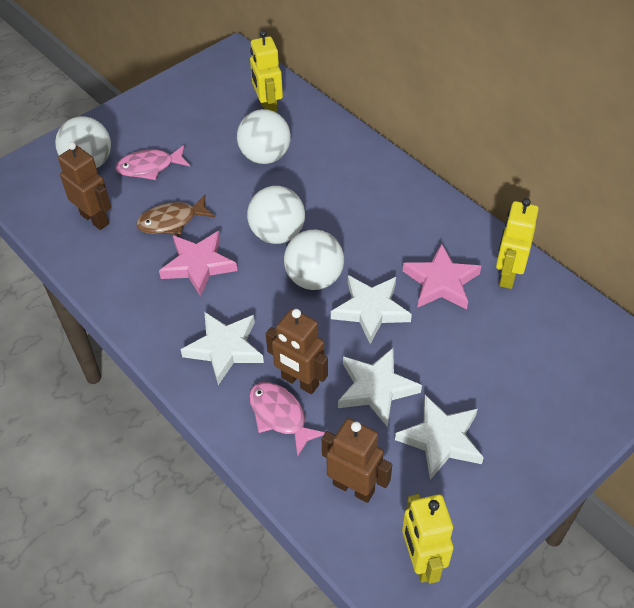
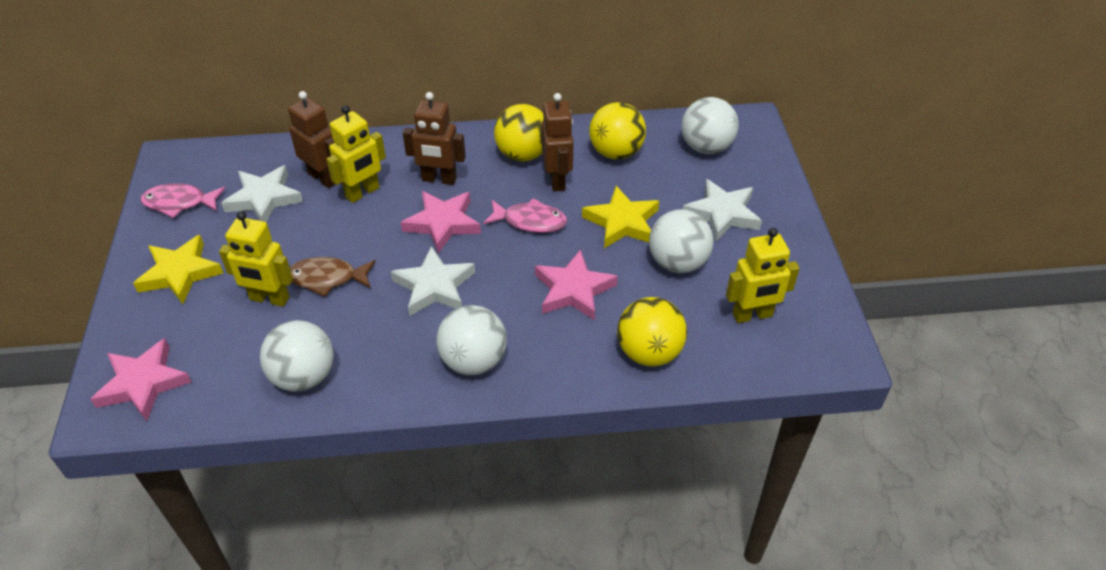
pink star: [159,231,238,297] [403,244,481,310] = 2 -> [90,338,191,421] [401,191,481,253] [535,249,618,320] = 3
white star: [181,312,264,385] [331,275,412,344] [338,348,422,427] [395,395,484,480] = 4 -> [221,165,303,222] [391,246,475,316] [683,179,762,241] = 3
yellow ball: none = 0 -> [494,104,543,162] [589,102,646,160] [617,297,687,367] = 3
yellow star: none = 0 -> [133,235,223,304] [582,186,659,248] = 2

